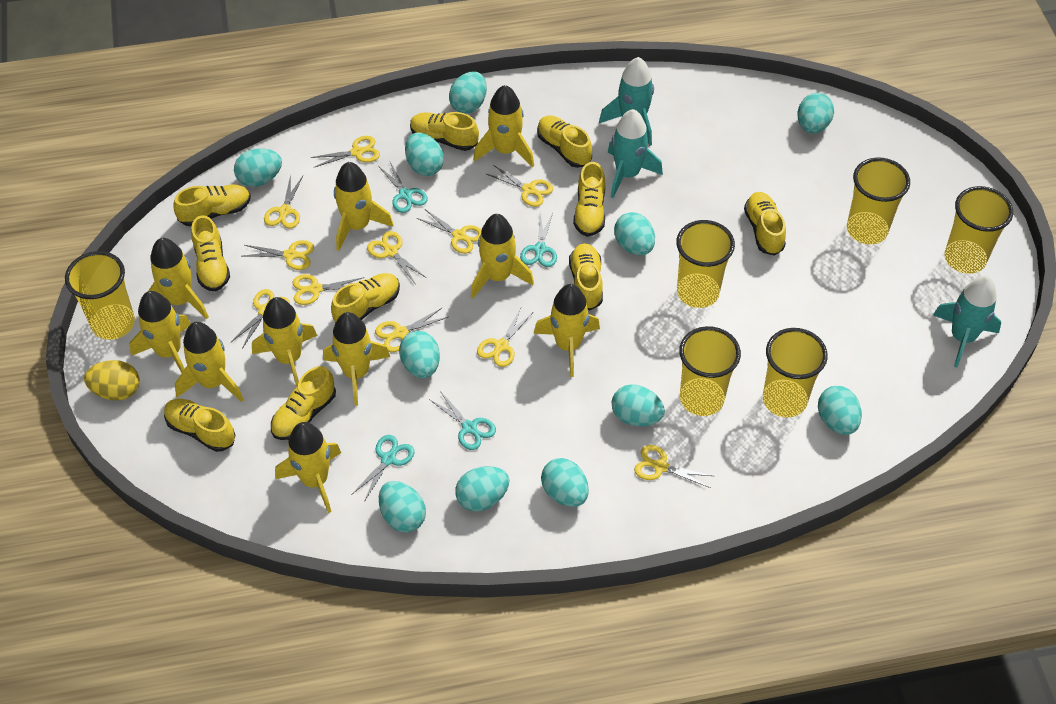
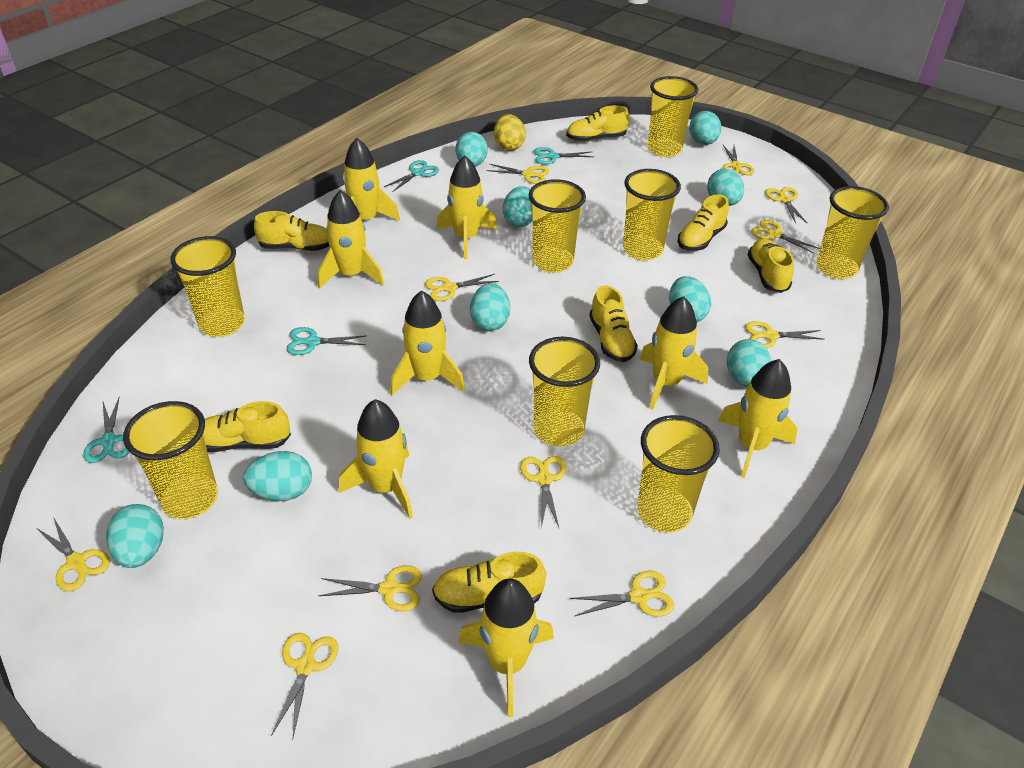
turquoise egg: [234,148,282,187] [379,481,426,533] [399,331,440,378] [405,133,444,176] [449,71,487,114] [455,466,509,511] [541,458,589,507] [612,384,665,426] [614,212,655,255] [798,93,834,134] [818,386,862,435] = 11 -> [106,504,164,568] [243,451,312,501] [455,132,488,167] [470,283,510,331] [503,186,533,227] [669,276,711,322] [689,111,721,145] [707,169,744,206] [727,339,771,388] = 9
turquoise rocket: [599,57,654,146] [608,109,663,198] [933,276,1001,367] = 3 -> none = 0
yellow cup: [65,251,135,340] [676,220,735,308] [679,326,741,416] [763,328,828,417] [847,157,910,244] [944,186,1013,274] = 6 -> [123,401,218,519] [171,236,245,337] [529,179,586,273] [529,337,600,446] [623,169,681,260] [637,415,720,533] [648,76,698,157] [816,186,889,279] = 8
yellow rocket: [129,291,191,373] [148,238,209,319] [175,322,244,402] [252,297,317,386] [275,422,341,513] [323,312,390,406] [334,162,394,251] [471,214,534,298] [473,85,534,167] [534,284,600,377] = 10 -> [318,190,384,289] [339,399,413,519] [343,138,400,221] [390,290,465,395] [436,155,497,259] [458,578,554,717] [640,296,708,410] [718,359,798,478] = 8
yellow shoe: [164,399,235,452] [173,184,251,226] [191,215,230,292] [271,366,336,440] [331,273,400,324] [410,112,479,151] [537,116,592,168] [569,243,603,310] [573,162,605,237] [744,192,786,256] = 10 -> [204,401,291,452] [254,211,329,251] [432,552,546,613] [566,105,629,142] [589,285,638,362] [678,195,729,251] [748,239,794,293] = 7

